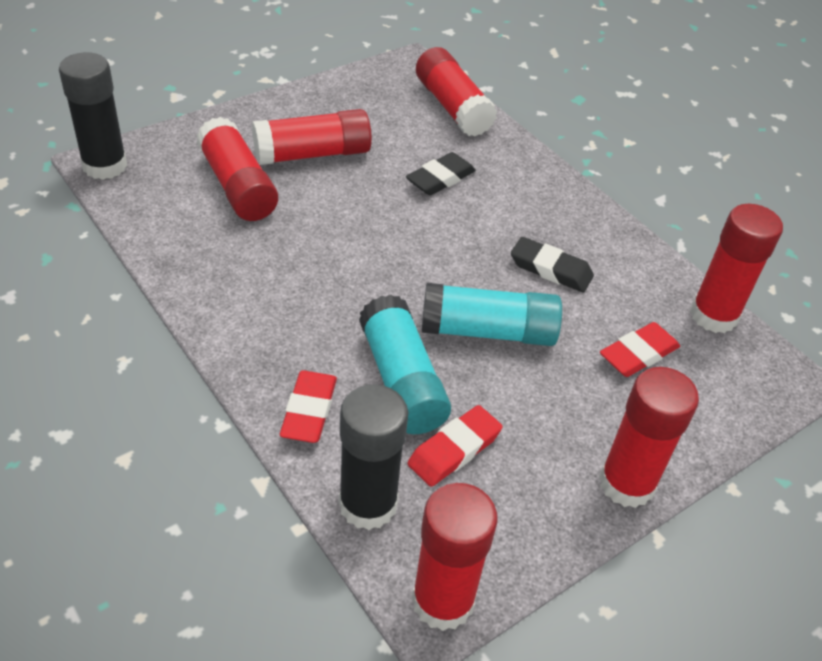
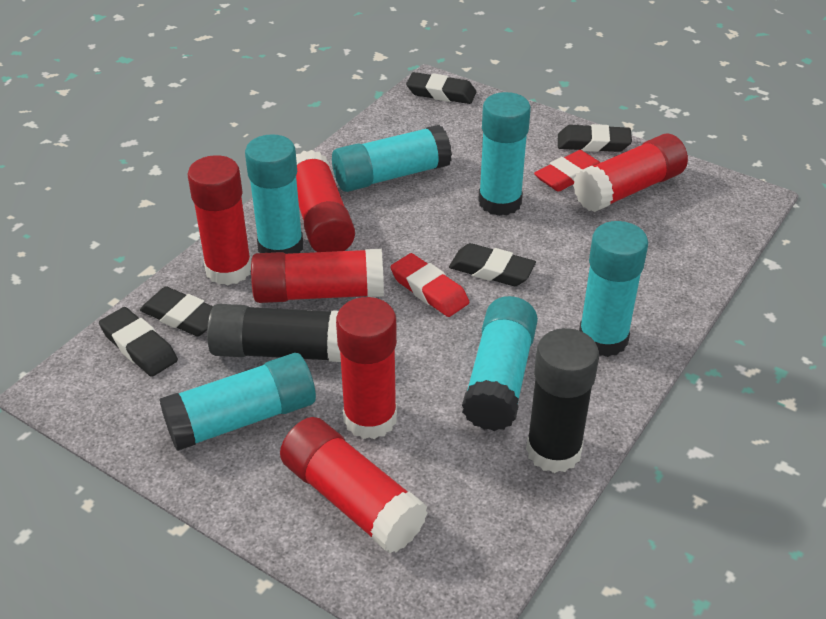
black eraser: [406,152,476,196] [511,237,594,292] = 2 -> [99,307,178,377] [140,287,213,337] [406,72,476,104] [449,243,536,286] [558,124,632,152] = 5
red eraser: [280,370,337,443] [407,405,503,487] [600,322,680,377] = 3 -> [390,253,469,317] [534,150,600,192] = 2
turquoise glue stick: [359,295,451,434] [422,283,562,346] = 2 -> [159,353,316,451] [245,134,303,254] [332,125,452,192] [462,296,538,431] [478,92,531,216] [579,221,648,357] = 6

